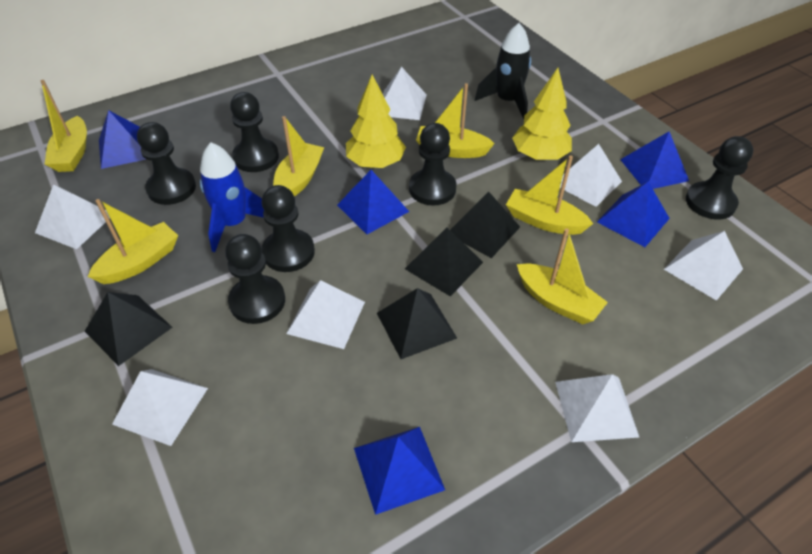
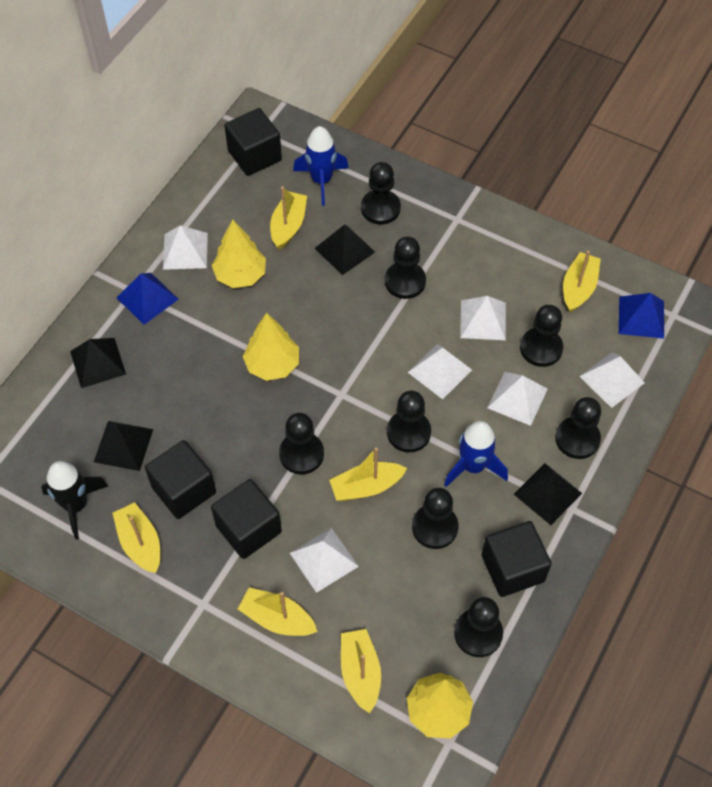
black cube: none = 0 -> [145,440,216,519] [211,479,282,559] [224,108,282,176] [482,521,552,597] = 4
black pawn: [137,122,196,205] [225,234,285,324] [230,92,279,172] [262,185,315,272] [409,123,457,206] [686,136,753,220] = 6 -> [279,413,324,474] [361,162,401,225] [385,237,426,299] [387,391,431,452] [412,488,458,549] [454,597,503,657] [520,305,563,367] [555,397,601,459] = 8
blue pyramid: [99,110,146,169] [337,170,409,234] [354,427,445,515] [597,182,670,247] [620,131,689,189] = 5 -> [117,273,179,325] [619,293,664,339] = 2
blue rocket: [200,142,264,252] = 1 -> [293,126,349,206] [444,421,508,487] = 2
white pyramid: [35,184,110,249] [112,369,208,446] [286,280,365,349] [383,67,427,120] [555,374,639,442] [560,144,622,207] [664,231,743,301] = 7 -> [163,225,208,270] [290,528,359,593] [408,344,472,399] [460,296,506,340] [487,372,548,426] [579,352,645,408] = 6
yellow tree: [346,75,406,168] [512,68,572,160] = 2 -> [212,219,266,288] [243,313,299,381] [407,673,473,739] = 3

